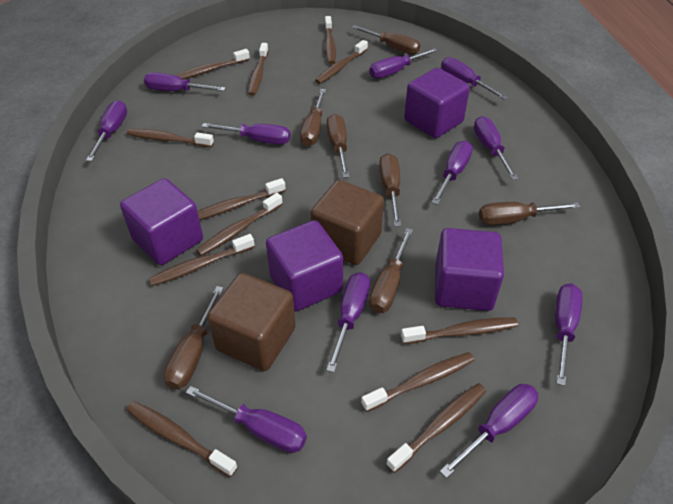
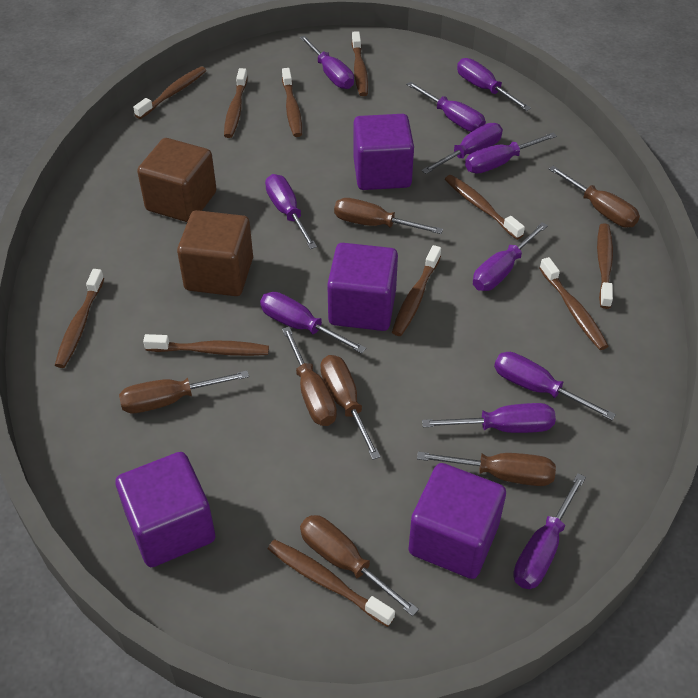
brown toothbrush: [126,401,238,477] [127,129,214,147] [149,234,255,286] [176,49,250,79] [196,193,283,256] [197,178,286,220] [248,43,269,96] [315,40,368,84] [325,16,336,64] [361,352,474,412] [386,383,486,473] [401,318,518,344] = 12 -> [55,269,104,368] [133,66,206,119] [143,334,269,356] [224,68,248,138] [268,539,395,627] [282,68,302,137] [352,31,368,96] [392,245,441,336] [445,175,525,240] [539,257,608,350] [597,223,613,309] = 11

